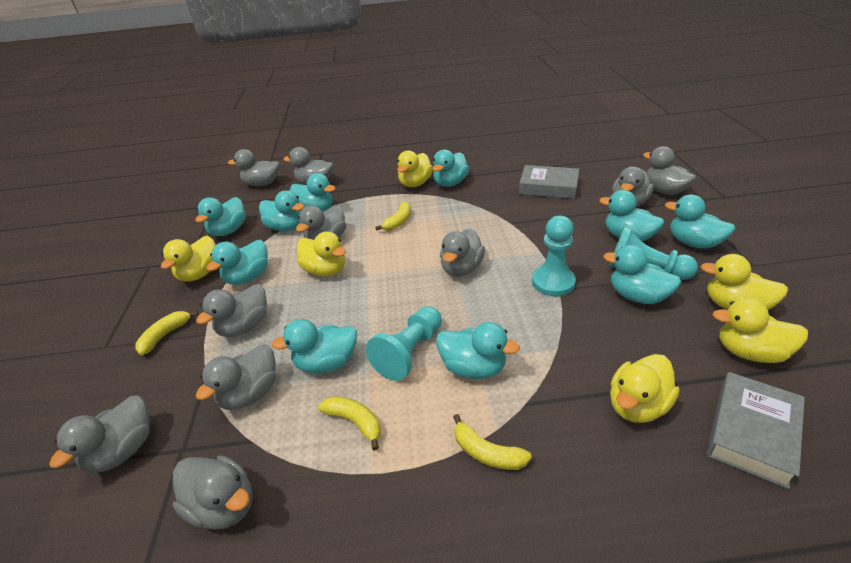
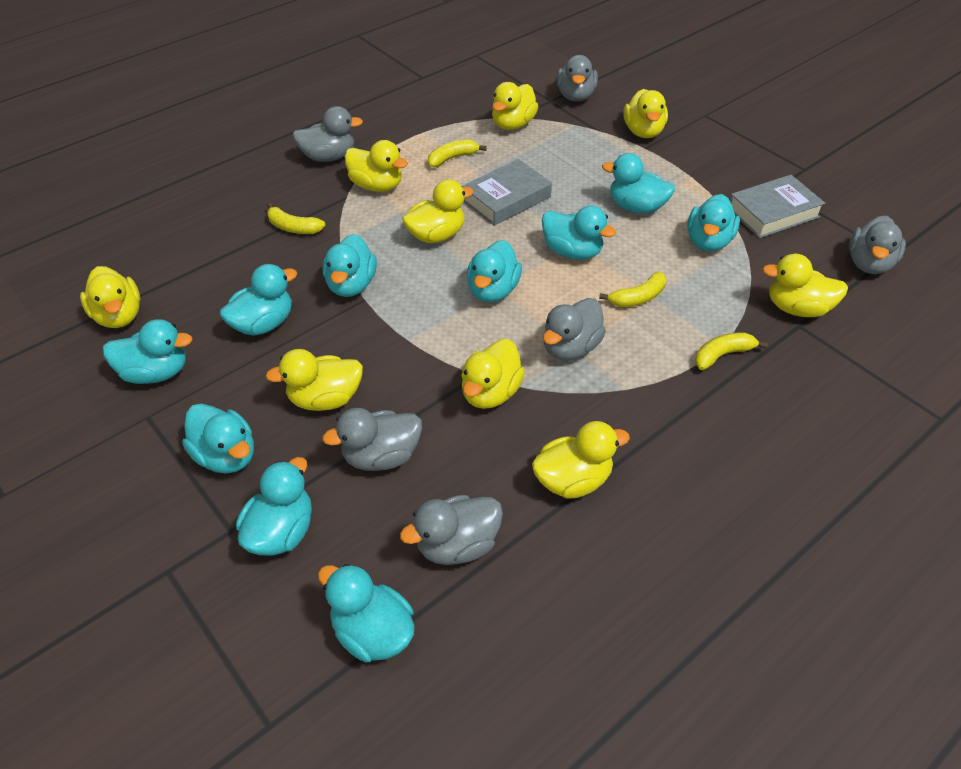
grey duck: [49,395,150,473] [173,455,253,530] [196,284,267,337] [196,345,276,410] [228,149,279,186] [283,147,333,185] [296,205,346,240] [440,229,485,276] [612,167,654,207] [643,146,696,195] = 10 -> [292,106,363,162] [322,408,422,471] [400,495,503,565] [543,298,606,360] [557,55,598,101] [849,216,906,274] = 6
turquoise pawn: [366,306,442,381] [532,216,576,296] [609,226,698,280] = 3 -> none = 0
yellow duck: [161,236,216,282] [297,231,346,277] [397,151,433,187] [610,354,680,423] [700,254,788,310] [712,298,808,363] = 6 -> [80,266,140,328] [265,349,363,411] [345,140,408,192] [402,179,474,243] [461,339,525,409] [492,82,538,130] [532,421,630,499] [623,89,668,138] [762,254,848,317] = 9

